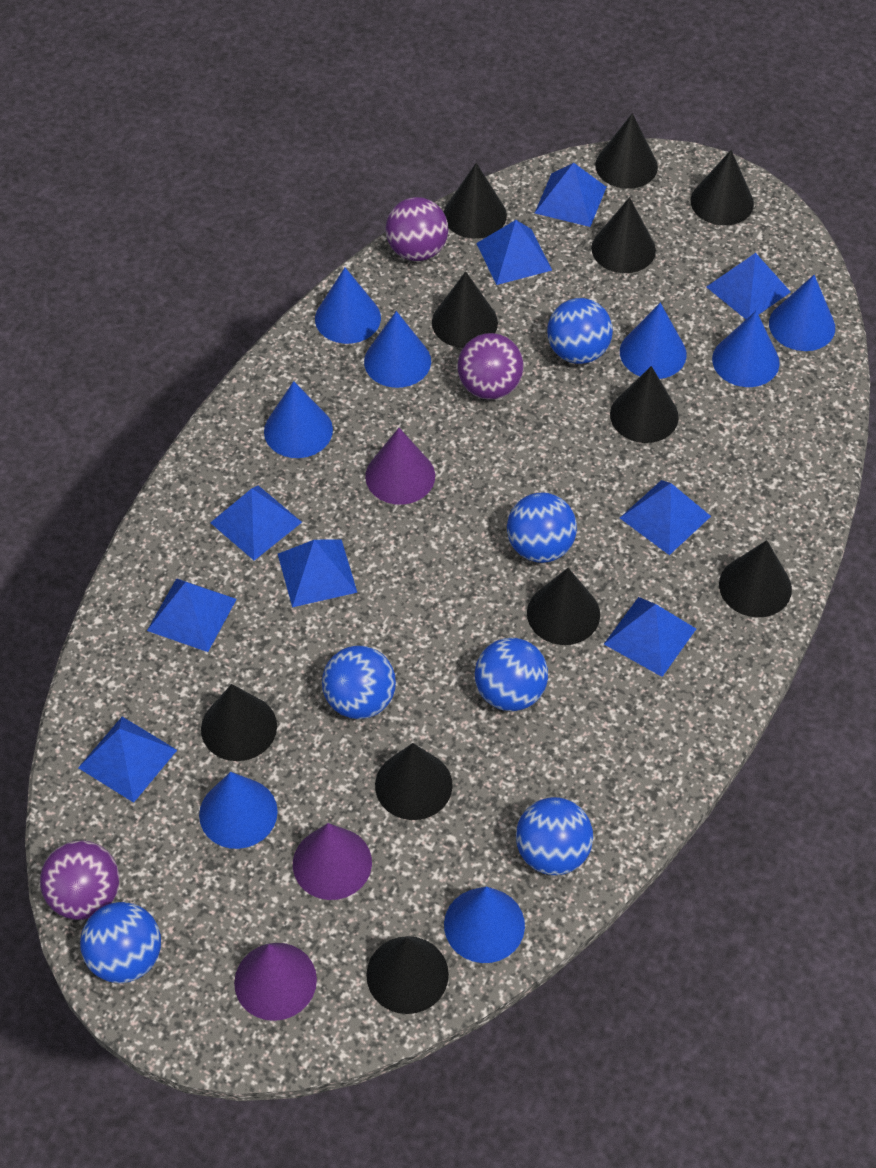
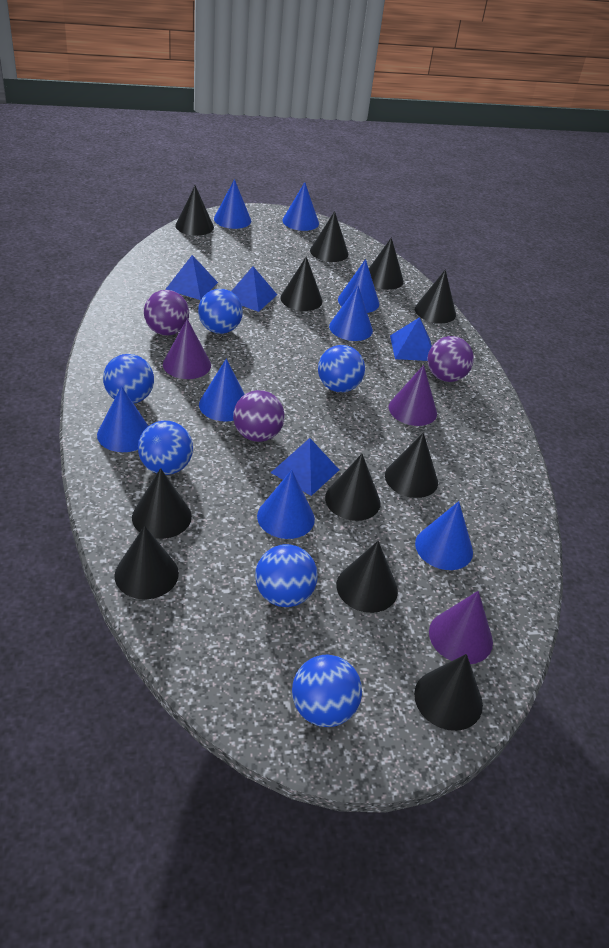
blue pyramid: [78,717,177,803] [147,578,237,652] [210,485,302,560] [278,539,357,607] [476,220,552,285] [535,163,606,227] [604,597,696,677] [620,480,711,555] [706,253,791,319] = 9 -> [165,255,218,300] [231,266,277,312] [271,438,339,496] [390,317,432,361] = 4

